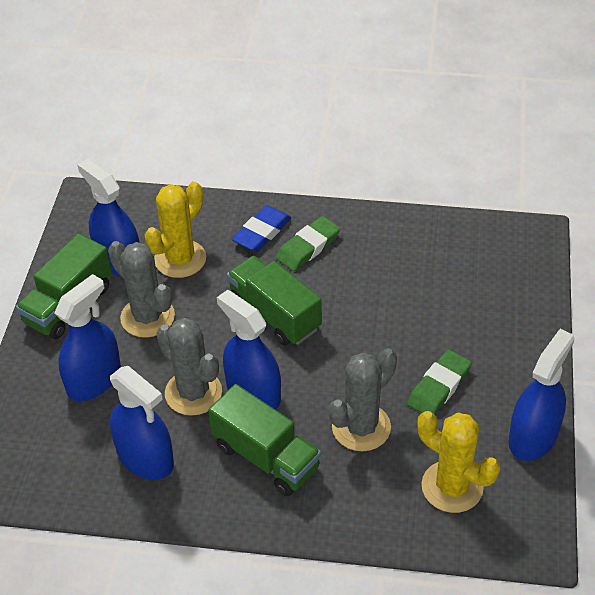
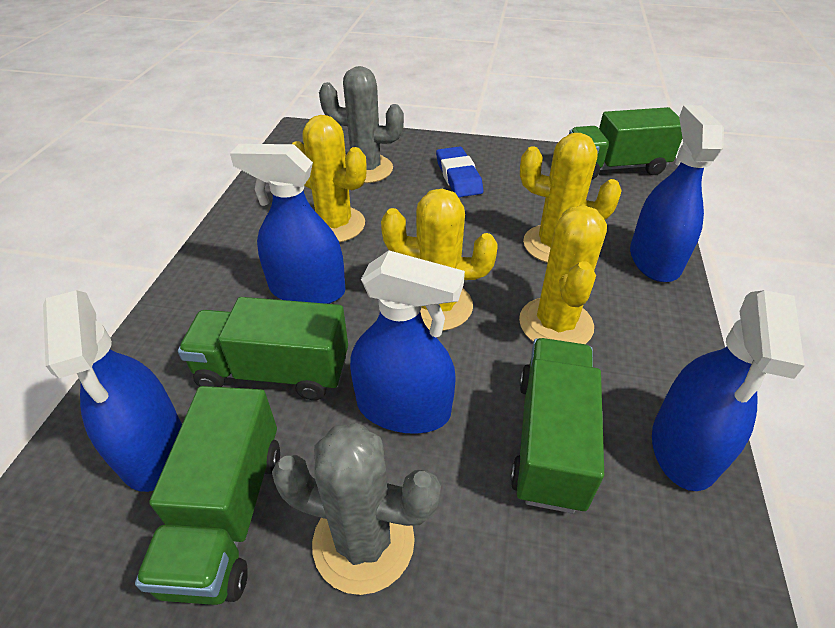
green eraser: [276,216,340,271] [407,349,472,415] = 2 -> none = 0
green truck: [16,234,112,339] [208,384,321,496] [227,256,322,346] = 3 -> [135,386,280,605] [178,297,348,400] [510,338,604,513] [569,107,682,180] = 4
grey cactus: [108,241,175,338] [157,318,222,416] [329,348,397,451] = 3 -> [272,423,441,595] [319,66,404,183] = 2
yellow cactus: [145,182,206,278] [417,411,500,513] = 2 -> [292,115,367,242] [381,189,498,331] [519,205,607,344] [520,133,622,263] = 4

